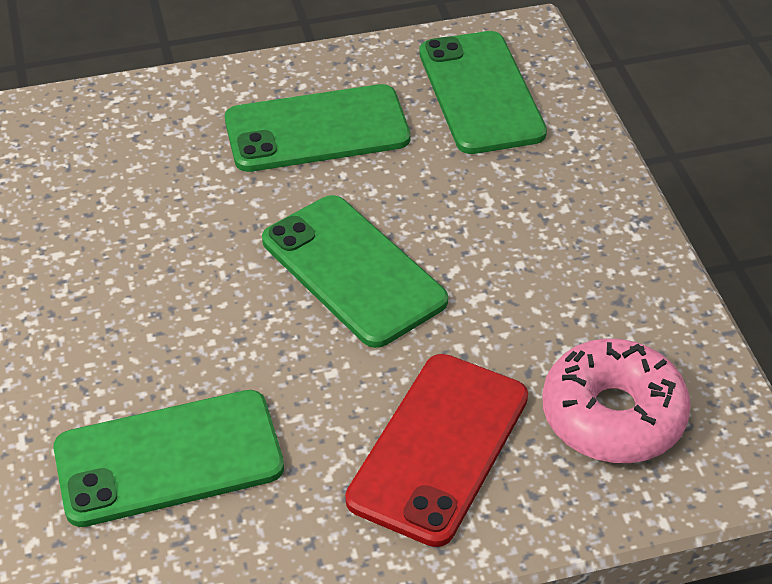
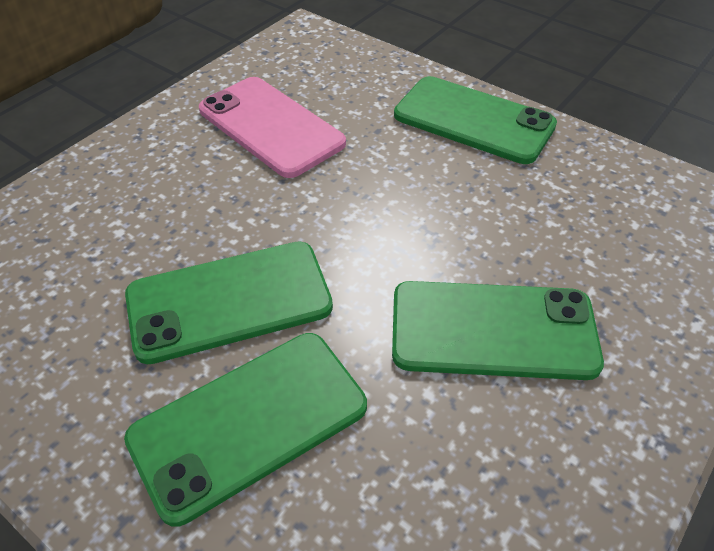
pink donut: [542,339,691,463] = 1 -> none = 0
pink phone: none = 0 -> [199,77,346,178] = 1
red phone: [345,354,528,547] = 1 -> none = 0

